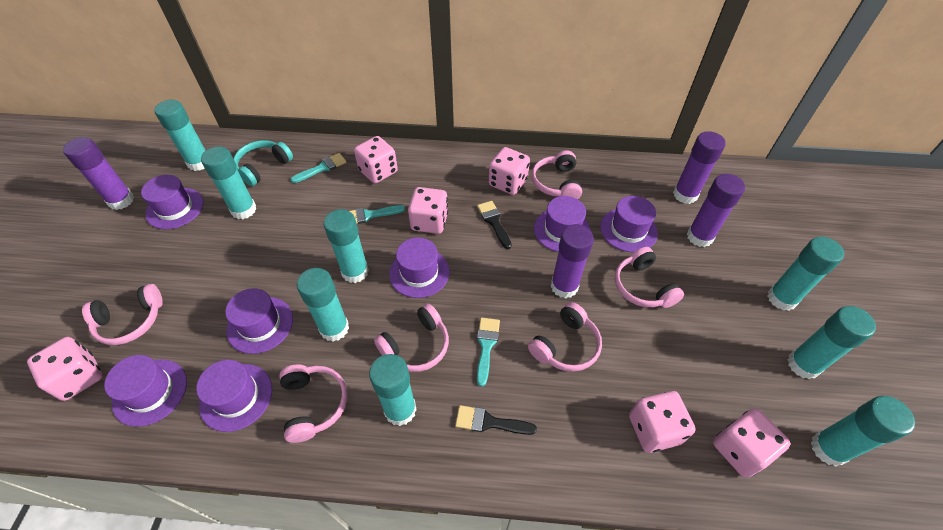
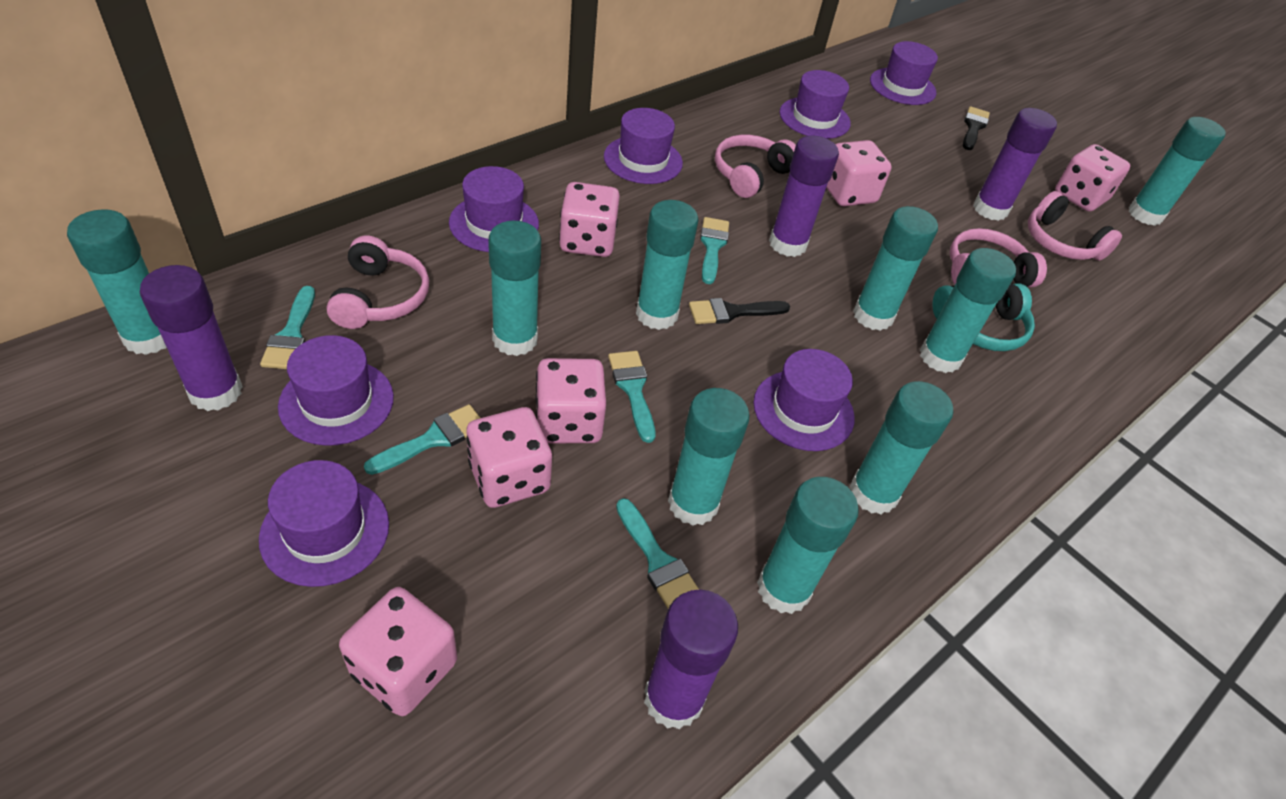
pink headphones: [82,284,163,345] [279,364,347,443] [374,303,449,372] [528,302,602,372] [532,150,582,199] [614,247,684,308] = 6 -> [327,236,429,329] [715,135,796,198] [950,228,1047,287] [1028,191,1122,261] = 4
turquoise brush: [290,153,347,183] [350,205,405,224] [477,318,500,387] = 3 -> [260,286,315,369] [364,404,480,475] [608,351,655,443] [616,498,699,608] [700,217,729,284] = 5
turquoise glue stick: [154,100,206,171] [201,146,257,219] [297,268,349,342] [323,209,369,283] [369,354,417,426] [768,237,844,311] [787,306,876,379] [811,396,915,466] = 8 -> [67,209,166,355] [488,221,541,356] [636,200,699,330] [668,388,750,526] [757,477,859,614] [850,381,953,515] [853,206,938,331] [920,248,1016,373] [1129,117,1226,226] = 9

